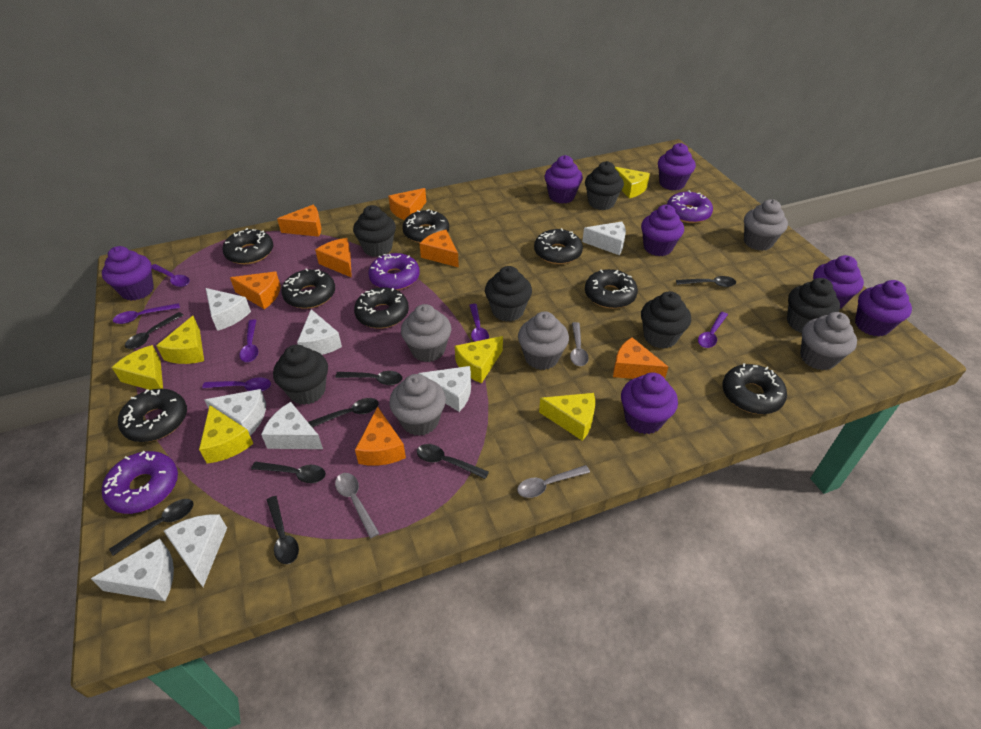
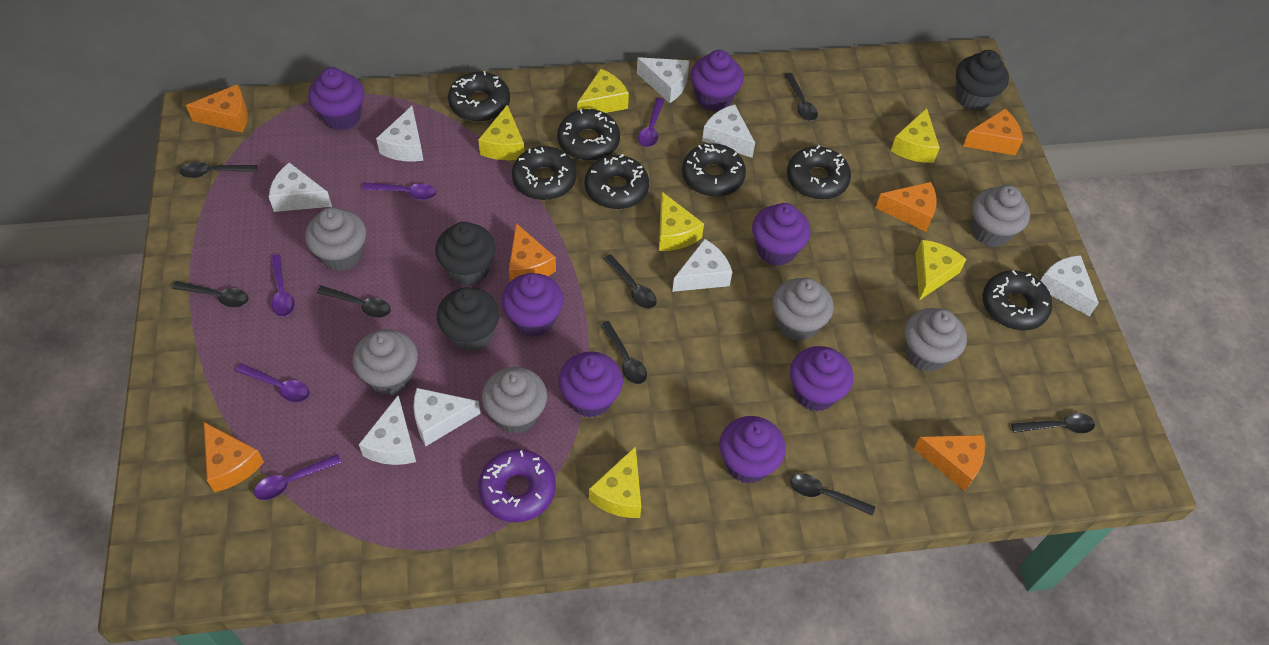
black cupcake: [273,345,328,405] [353,205,396,257] [485,266,532,322] [585,161,624,210] [641,291,691,349] [787,278,840,333] = 6 -> [435,222,496,286] [437,287,500,352] [956,50,1009,111] = 3
black donut: [118,389,187,442] [222,228,273,264] [282,268,335,309] [354,287,409,329] [402,209,449,243] [534,228,583,264] [585,269,638,309] [722,363,787,414] = 8 -> [448,71,510,122] [512,146,577,200] [557,109,620,161] [585,154,649,209] [682,143,746,197] [787,145,851,200] [983,270,1052,331] = 7
grey cupcake: [389,374,446,436] [401,304,451,362] [518,311,569,370] [744,199,788,251] [800,312,857,370] = 5 -> [305,207,366,271] [352,329,418,395] [482,367,547,434] [772,278,834,341] [905,308,967,372] [972,185,1030,247] = 6
grey spoon: [335,473,379,538] [517,465,590,498] [570,322,589,366] = 3 -> none = 0
orange cheese: [230,272,281,309] [277,205,321,237] [315,238,352,278] [355,407,406,466] [388,188,426,220] [419,230,459,268] [613,337,668,379] = 7 -> [186,84,248,133] [204,422,264,492] [509,223,556,281] [876,182,937,232] [914,435,985,491] [963,109,1023,155] = 6
purple donut: [102,451,178,514] [368,253,420,290] [667,190,713,223] = 3 -> [478,449,556,522] = 1
purple spoon: [113,303,180,324] [152,264,190,287] [202,377,271,391] [239,319,258,362] [469,304,489,342] [698,312,728,348] = 6 -> [235,363,310,402] [254,454,342,500] [270,254,295,317] [362,183,437,200] [638,98,665,147] = 5

